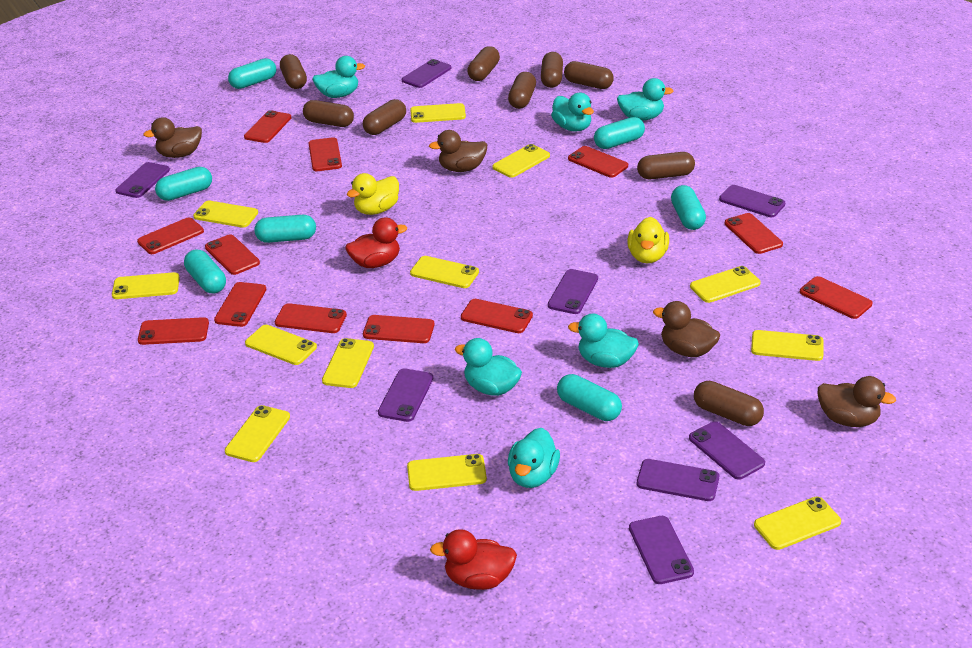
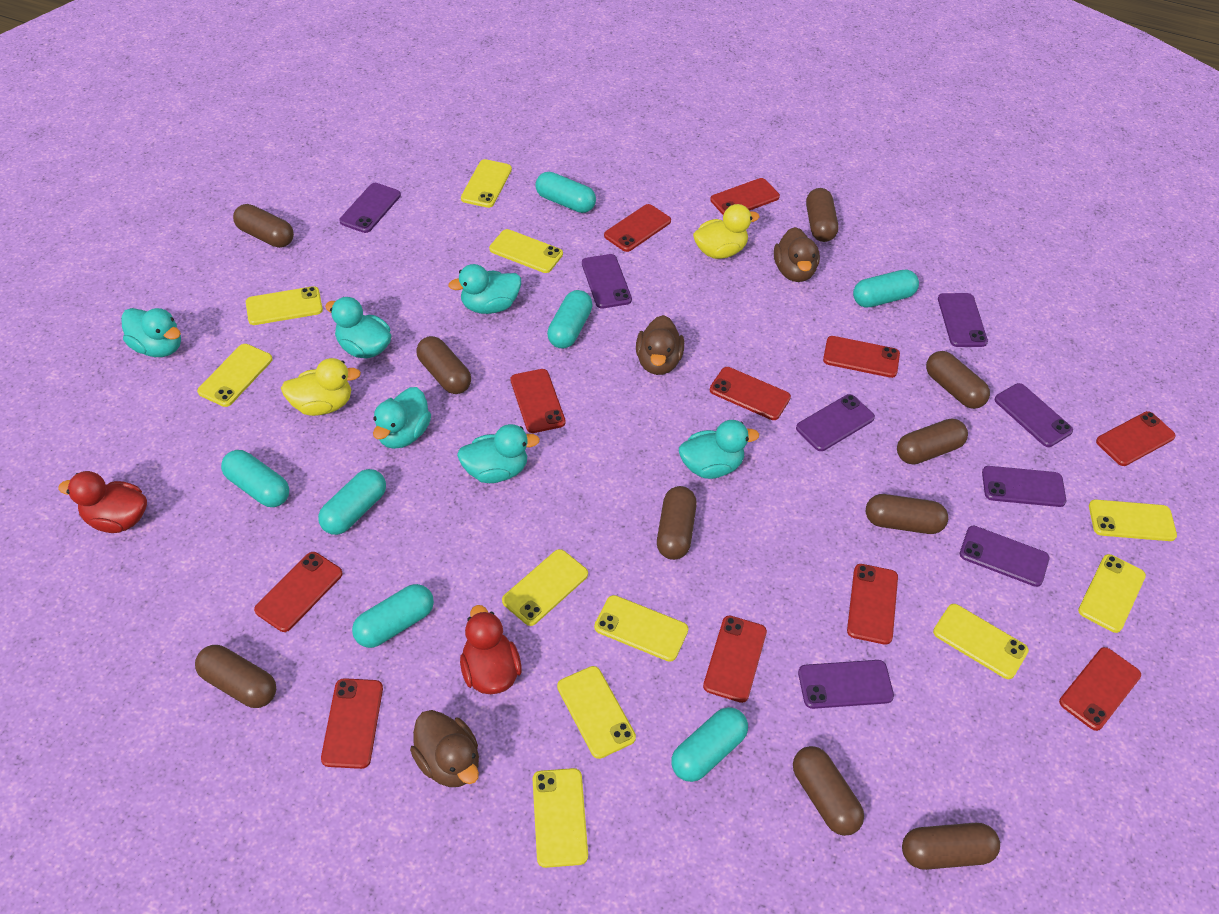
brown capsule: [280,54,307,89] [303,100,354,127] [363,99,406,135] [467,46,500,81] [508,72,536,109] [541,52,563,88] [564,61,614,89] [637,152,695,179] [694,381,764,426] = 9 -> [195,645,276,708] [233,204,294,248] [416,336,471,394] [657,486,697,560] [793,746,864,836] [806,188,838,242] [866,494,948,534] [897,419,968,465] [902,823,1000,870] [926,351,990,409] = 10
brown duck: [143,117,202,158] [429,130,487,172] [653,301,720,357] [818,376,896,427] = 4 -> [410,710,479,787] [636,315,684,375] [774,227,820,282] = 3
red phone: [137,217,204,254] [138,317,209,345] [205,234,260,275] [214,282,266,327] [244,110,292,143] [275,303,347,333] [309,137,342,171] [363,315,434,343] [461,299,533,333] [568,146,628,178] [725,213,783,254] [800,276,872,319] = 12 -> [254,552,343,632] [321,678,383,769] [511,369,565,433] [604,204,671,252] [703,616,767,703] [710,178,780,215] [710,367,791,420] [823,336,900,378] [847,564,898,645] [1059,647,1141,731] [1096,411,1176,466] = 11
yellow phone: [112,272,180,299] [193,200,258,228] [225,405,290,462] [245,325,317,365] [322,338,374,388] [407,454,487,491] [410,103,466,123] [410,256,479,288] [492,144,550,178] [690,266,761,303] [751,330,823,361] [754,497,841,550] = 12 -> [197,344,272,407] [246,286,323,325] [461,159,512,208] [489,229,563,273] [502,549,588,626] [533,768,588,868] [557,666,636,759] [594,595,689,662] [933,604,1029,679] [1078,554,1146,633] [1089,499,1177,541] = 11

